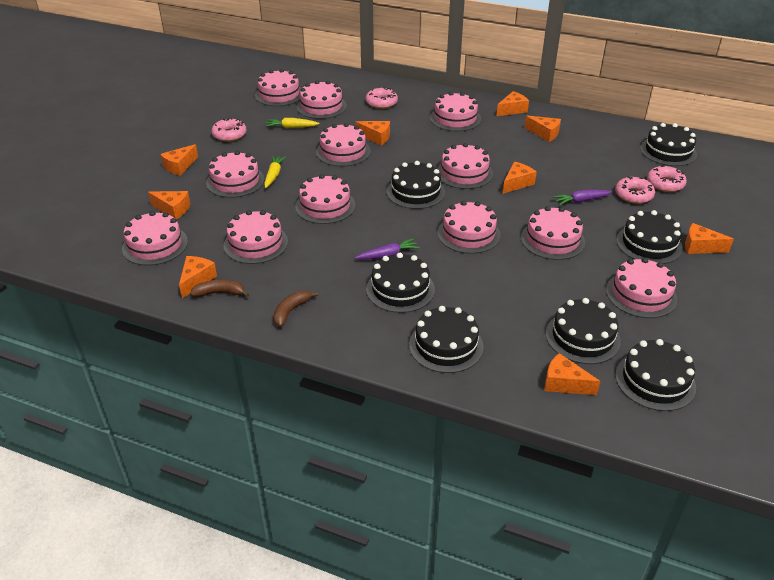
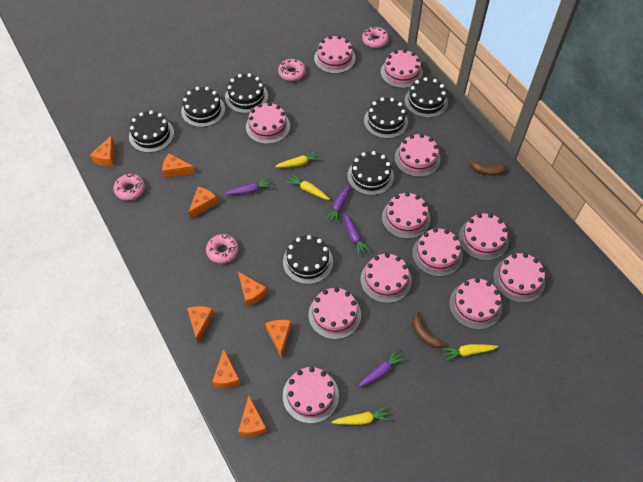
orange cheese: [148,191,191,219] [161,144,198,176] [179,256,217,298] [355,121,390,145] [497,91,529,116] [503,162,537,194] [525,116,561,142] [544,353,601,395] [685,223,734,254] = 9 -> [90,135,115,166] [162,153,195,178] [187,306,214,344] [189,187,218,219] [212,349,240,388] [238,272,267,307] [238,396,267,437] [265,320,291,358] = 8
purple carrot: [355,238,420,259] [553,190,612,205] = 2 -> [225,178,273,195] [325,185,350,224] [344,214,370,255] [358,349,406,387] = 4
yellow carrot: [264,156,286,188] [266,118,320,128] = 2 -> [275,151,321,168] [287,174,330,200] [331,406,391,425] [442,344,498,361] = 4

